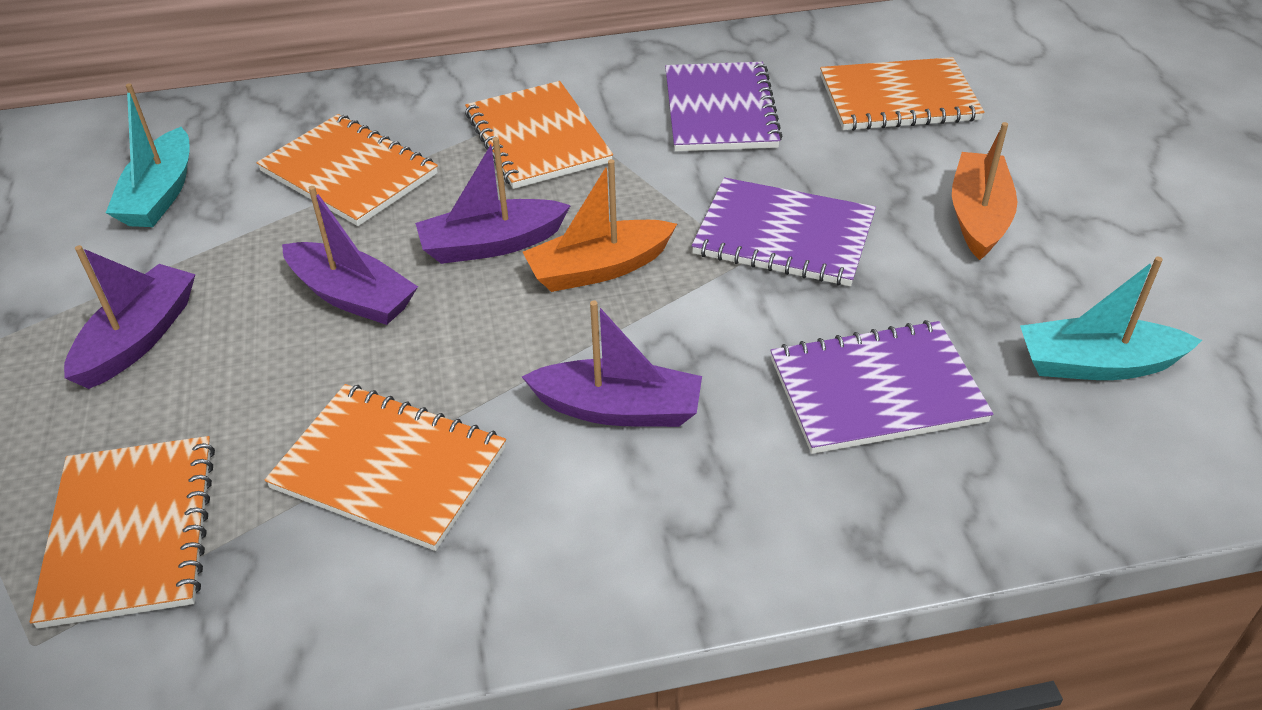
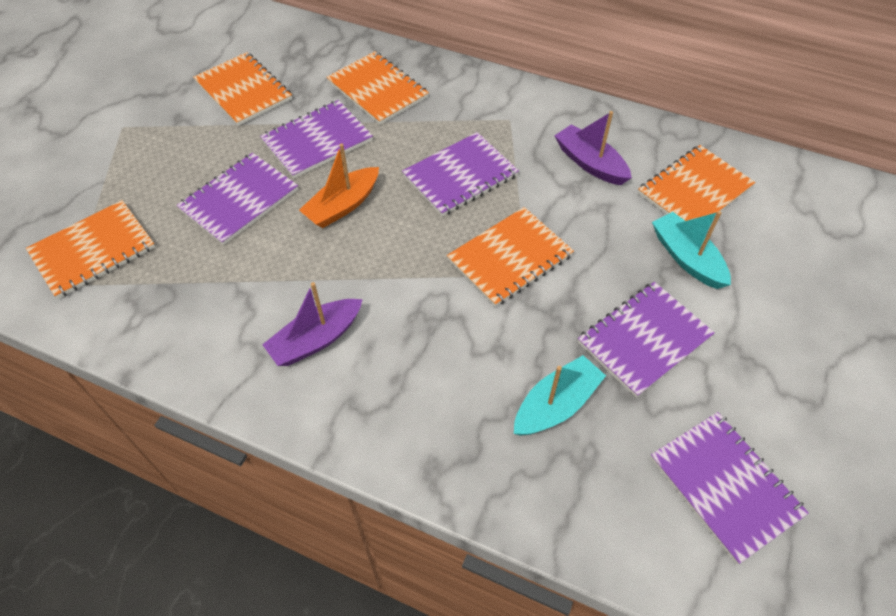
orange boat: [523,159,677,292] [952,122,1017,260] = 2 -> [299,143,379,228] = 1
purple boat: [64,245,196,389] [282,186,418,325] [415,137,571,264] [522,300,702,427] = 4 -> [262,282,363,366] [555,111,632,185] = 2
purple notebook: [665,62,783,151] [692,178,876,286] [770,320,993,454] = 3 -> [176,153,298,245] [260,100,373,178] [402,132,519,216] [578,282,715,398] [650,412,809,564] = 5

